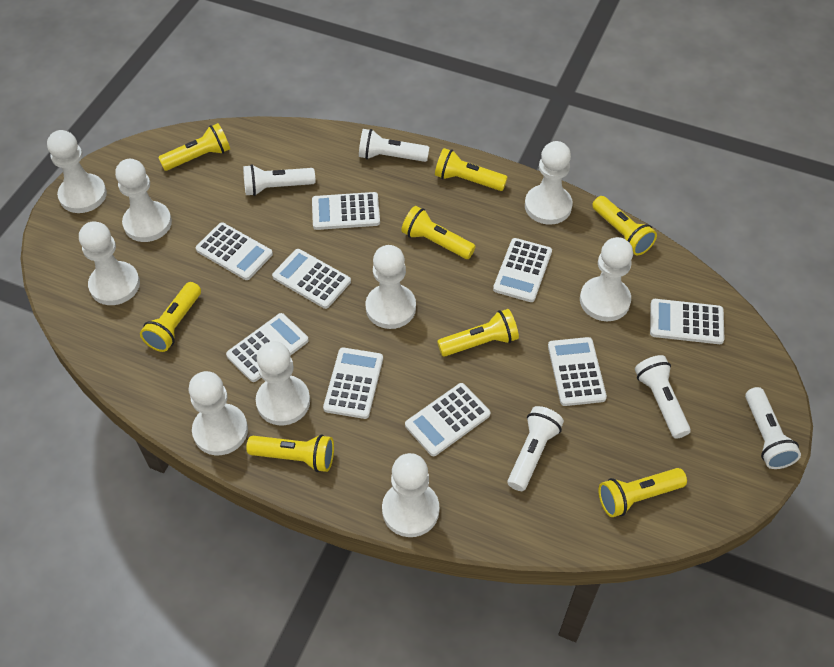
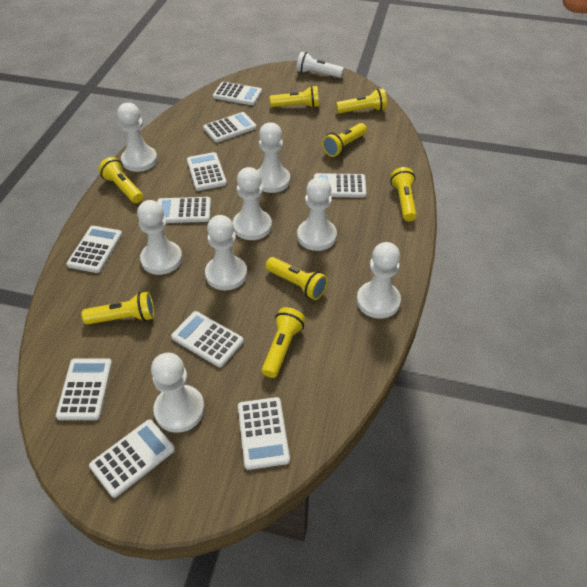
white calculator: [196,223,273,280] [226,313,309,382] [272,249,351,309] [312,192,380,230] [323,347,383,419] [405,383,490,456] [493,238,552,302] [548,337,607,406] [650,299,725,344] = 9 -> [56,358,112,420] [67,226,123,273] [89,420,175,498] [157,197,211,223] [171,311,244,367] [187,152,227,191] [203,112,257,143] [213,82,262,105] [238,397,290,470] [314,173,366,198] = 10
white flashlight: [243,164,315,196] [359,129,429,162] [508,406,564,491] [635,355,691,439] [745,387,801,469] = 5 -> [296,52,344,78] = 1
white pawn: [47,130,107,213] [79,222,140,305] [115,159,172,242] [188,371,248,455] [256,341,310,425] [365,245,416,329] [382,453,439,537] [525,141,573,225] [580,237,633,321] = 9 -> [117,103,158,172] [137,200,182,275] [151,353,205,433] [205,215,247,290] [233,167,272,240] [257,122,290,193] [297,177,337,251] [357,242,401,319] = 8

